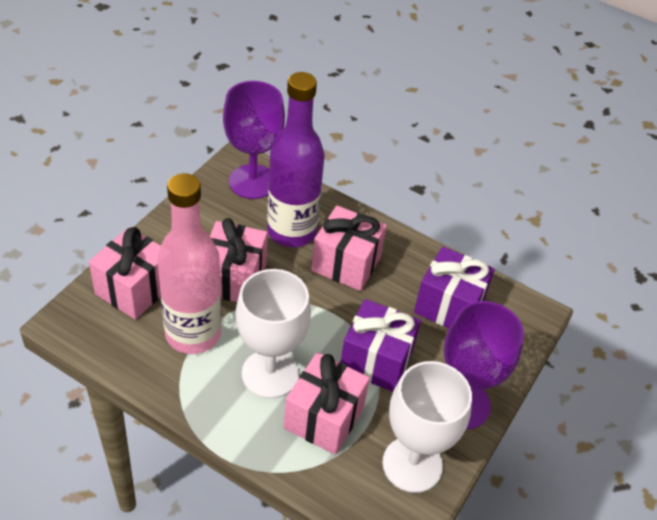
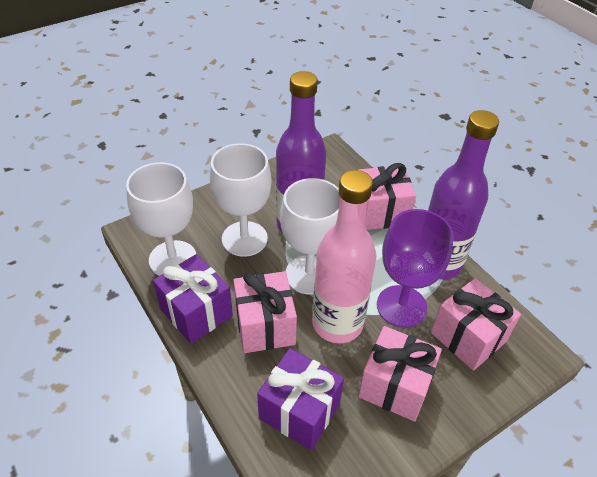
purple bottle: [267,72,324,247] = 1 -> [276,71,327,233] [428,110,499,279] = 2
purple goblet: [223,81,285,199] [444,301,524,429] = 2 -> [377,209,454,328] = 1
white goblet: [236,269,311,399] [382,361,472,493] = 2 -> [126,162,196,276] [210,143,272,257] [280,178,340,294] = 3

